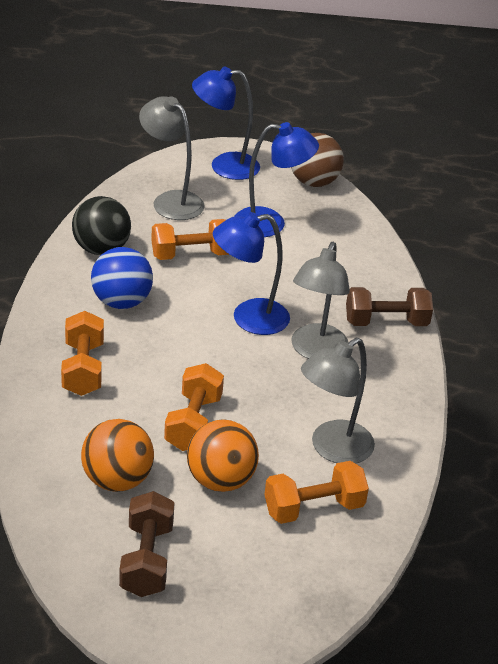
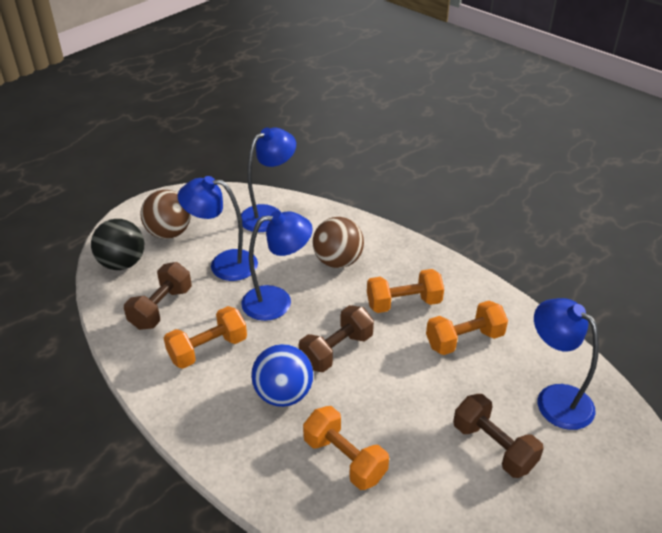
blue lamp: [192,67,260,180] [213,212,290,335] [234,122,319,237] = 3 -> [178,176,258,281] [241,128,296,232] [241,211,313,321] [534,298,599,430] = 4
brown ball: [291,133,344,187] = 1 -> [140,190,191,239] [312,217,364,268] = 2
brown dumbbell: [119,491,175,597] [346,287,433,326] = 2 -> [124,262,192,330] [299,305,374,372] [453,394,544,478] = 3
grey lamp: [139,96,205,220] [291,242,350,359] [301,338,375,463] = 3 -> none = 0
orange ball: [81,419,154,492] [187,419,259,492] = 2 -> none = 0

